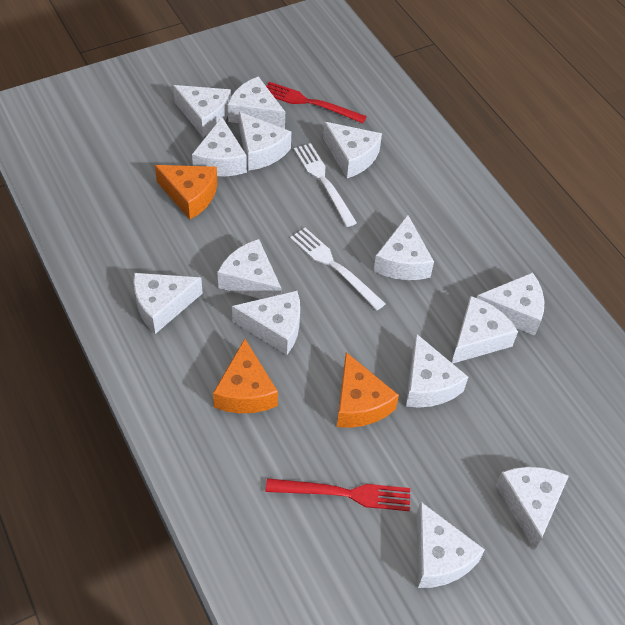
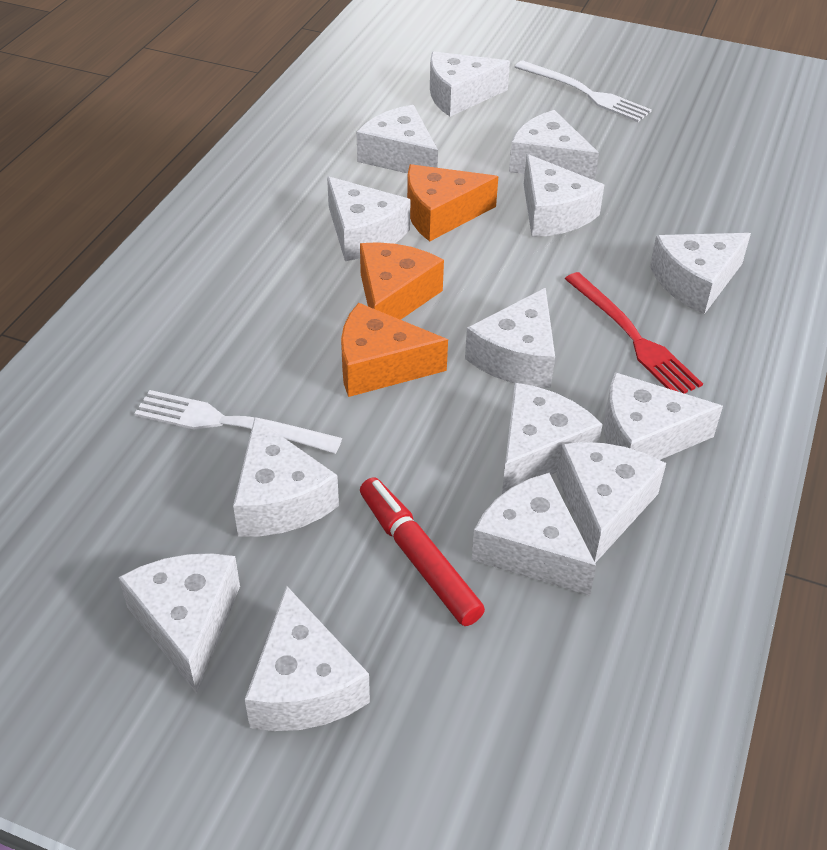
red fork: [266,82,367,123] [266,478,410,511] = 2 -> [565,272,703,394] = 1
red marker: none = 0 -> [360,477,485,626] = 1

